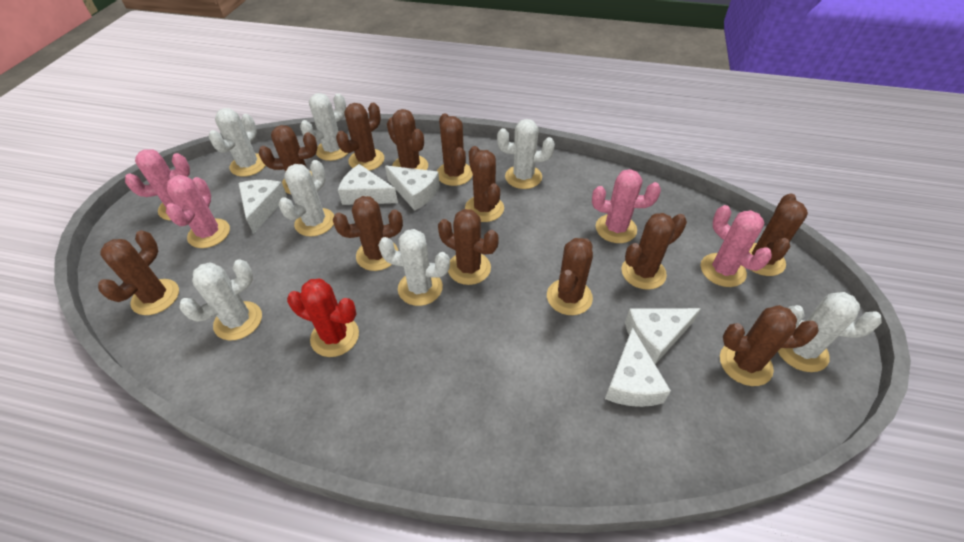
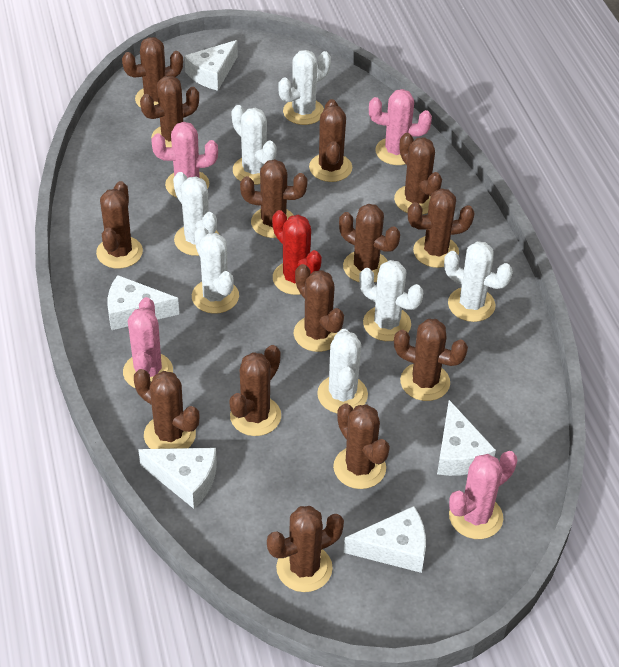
brown cactus: [98,230,179,315] [259,125,317,194] [333,196,403,271] [336,103,384,171] [387,109,428,170] [437,113,473,186] [438,209,499,285] [465,146,504,222] [547,238,593,315] [622,213,687,290] [720,305,819,386] [749,193,808,276] = 12 -> [96,181,143,269] [122,37,183,108] [134,369,199,449] [140,76,199,147] [229,345,281,436] [240,159,308,238] [267,506,344,592] [294,264,344,352] [309,99,352,182] [333,403,390,489] [339,204,400,283] [394,133,442,215] [394,319,468,401] [408,188,475,268] = 14

